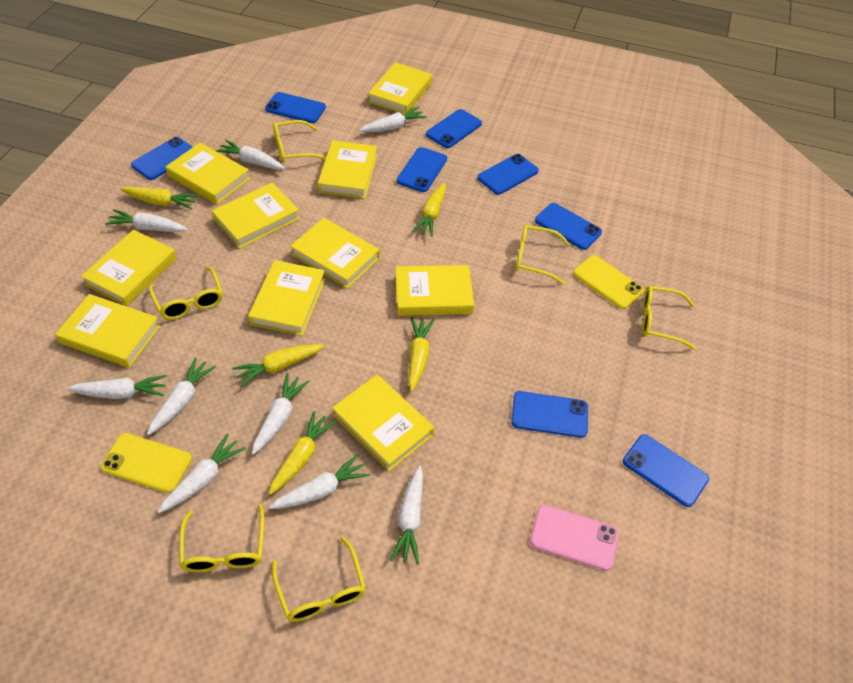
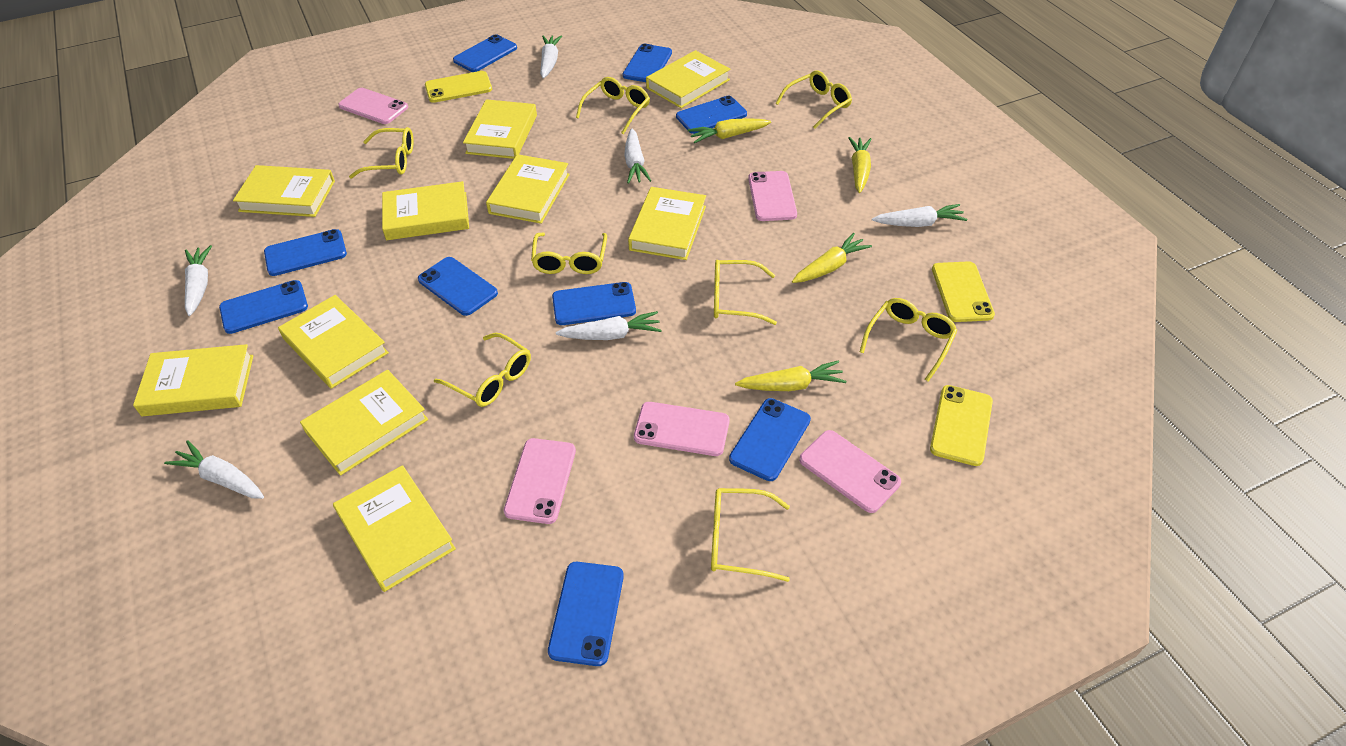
blue phone: [131,137,193,180] [265,92,326,123] [397,147,447,192] [426,109,482,148] [477,154,539,195] [511,391,588,438] [535,203,602,250] [623,434,709,507] = 8 -> [219,280,308,334] [264,229,347,276] [418,257,498,316] [453,34,517,72] [548,562,624,666] [552,282,636,325] [623,44,672,82] [676,96,747,134] [729,398,811,481] = 9
pink phone: [530,505,619,571] = 1 -> [338,88,408,124] [504,438,576,524] [634,402,729,456] [748,171,797,221] [799,430,901,513] = 5
white carrot: [67,375,167,399] [105,209,188,232] [147,357,216,435] [157,434,246,513] [215,140,285,170] [252,373,309,455] [269,454,370,509] [359,107,427,132] [390,466,423,565] = 9 -> [164,440,264,499] [185,245,212,316] [540,35,562,78] [556,311,662,340] [624,129,651,184] [872,204,967,227] = 6
yellow carrot: [120,187,199,209] [232,344,324,387] [269,411,336,495] [408,317,434,392] [412,183,446,237] = 5 -> [688,118,771,143] [735,360,846,391] [792,233,872,283] [848,137,871,193] = 4
yellow glasses: [149,267,223,320] [179,504,264,572] [272,536,366,622] [273,120,326,163] [515,225,570,284] [642,286,696,350] = 6 -> [349,127,413,179] [434,333,531,407] [531,233,607,274] [576,77,650,134] [711,488,790,582] [714,260,777,325] [775,71,852,129] [860,298,957,382] = 8
yellow phone: [101,433,192,493] [573,255,644,309] = 2 -> [425,71,492,103] [930,385,993,466] [932,261,995,322] = 3

